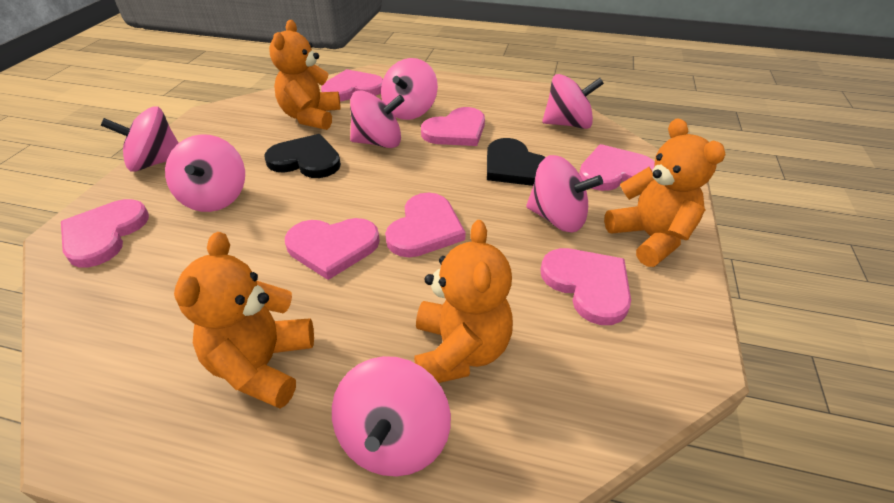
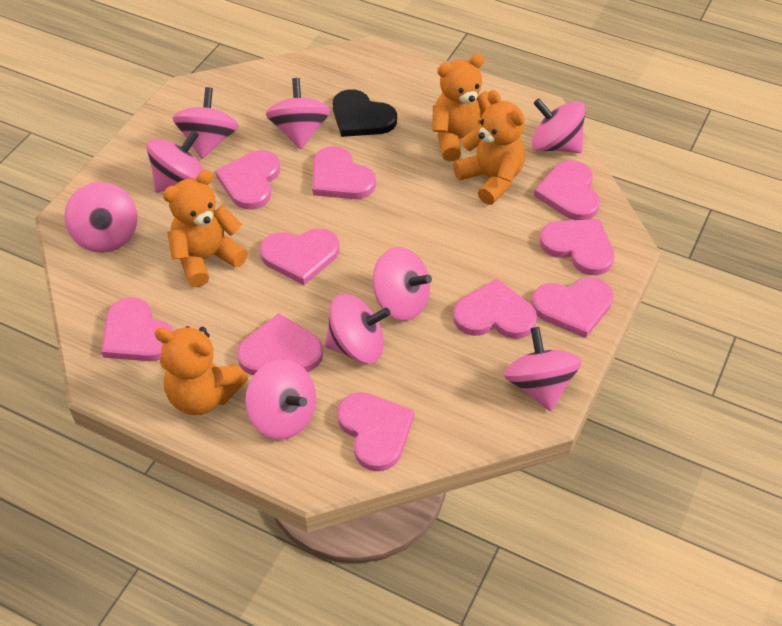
black heart: [264,134,341,178] [487,138,545,186] = 2 -> [333,89,397,137] = 1
pink heart: [61,199,149,267] [285,218,380,280] [321,69,383,101] [385,193,466,257] [421,107,485,146] [540,248,631,325] [579,144,655,191] = 7 -> [101,297,174,361] [215,150,280,209] [237,313,323,375] [260,228,340,285] [312,146,376,199] [337,392,414,471] [453,279,537,339] [531,277,614,338] [534,160,600,220] [540,219,615,275] = 10
pink spinning top: [101,106,179,172] [165,134,245,212] [332,356,451,477] [350,91,405,148] [381,58,438,120] [526,155,603,233] [542,74,604,129] = 7 -> [64,182,138,253] [146,130,204,192] [173,87,239,159] [245,359,316,440] [266,78,331,149] [325,294,391,364] [373,247,432,320] [504,327,582,411] [532,98,586,153] = 9

